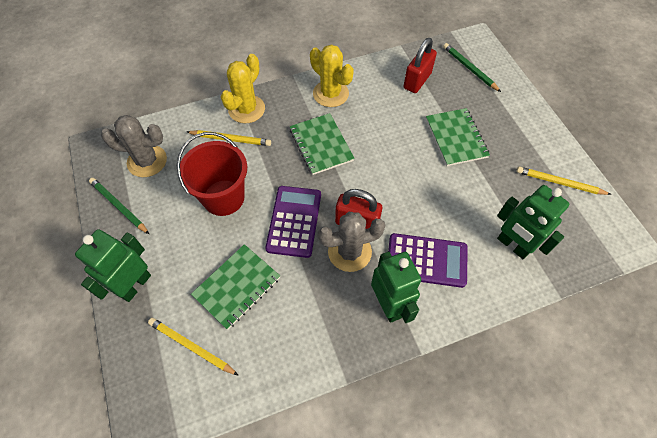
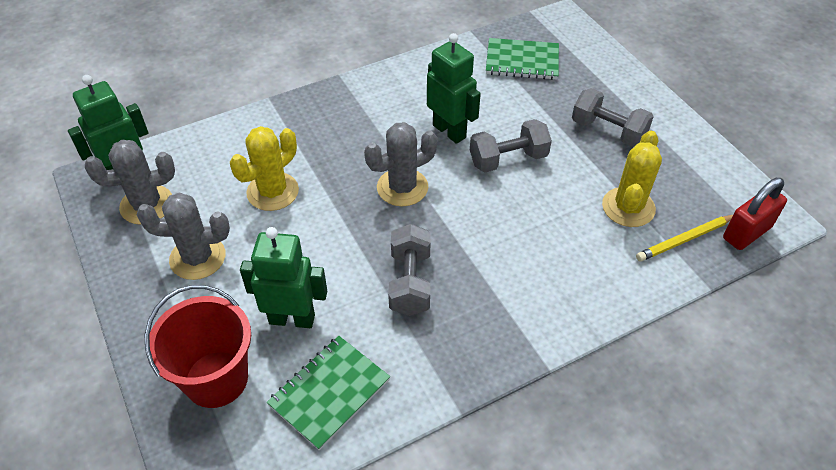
green notebook: [191,244,280,330] [290,113,355,175] [426,108,490,166] = 3 -> [267,336,390,450] [486,38,559,80] = 2
green pencil: [89,178,149,234] [443,43,501,92] = 2 -> none = 0
grey cactus: [101,115,167,177] [318,212,385,272] = 2 -> [85,140,175,225] [137,192,230,280] [364,122,438,206] = 3
grey dumbbell: none = 0 -> [388,224,431,316] [470,119,552,172] [572,88,654,147] = 3
purple calculator: [265,186,321,258] [388,233,468,288] = 2 -> none = 0
red padlock: [335,189,382,229] [404,38,437,93] = 2 -> [723,178,787,250] = 1
yellow pencil: [148,318,239,376] [187,130,271,146] [517,166,612,195] = 3 -> [636,215,733,262] = 1

